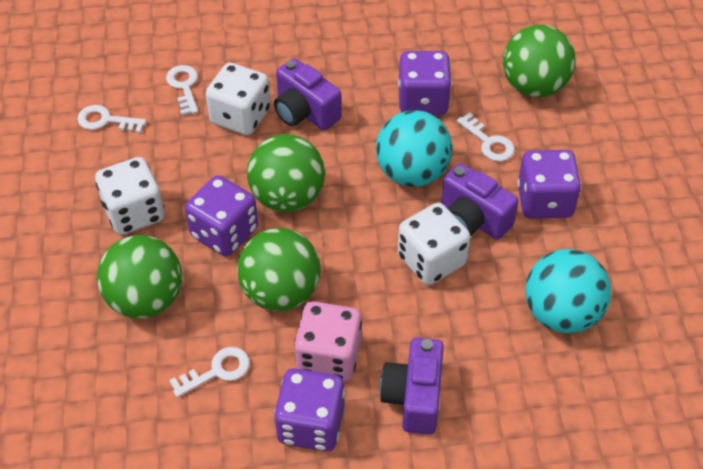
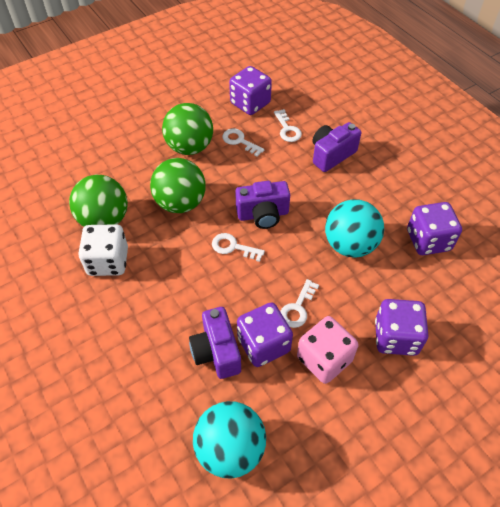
green ball: [97,235,182,318] [237,228,321,311] [247,134,325,212] [503,25,576,97] = 4 -> [69,175,128,227] [150,158,205,213] [162,103,213,155] = 3
white dice: [95,157,165,235] [206,63,271,135] [397,203,470,285] = 3 -> [78,224,128,276] = 1

